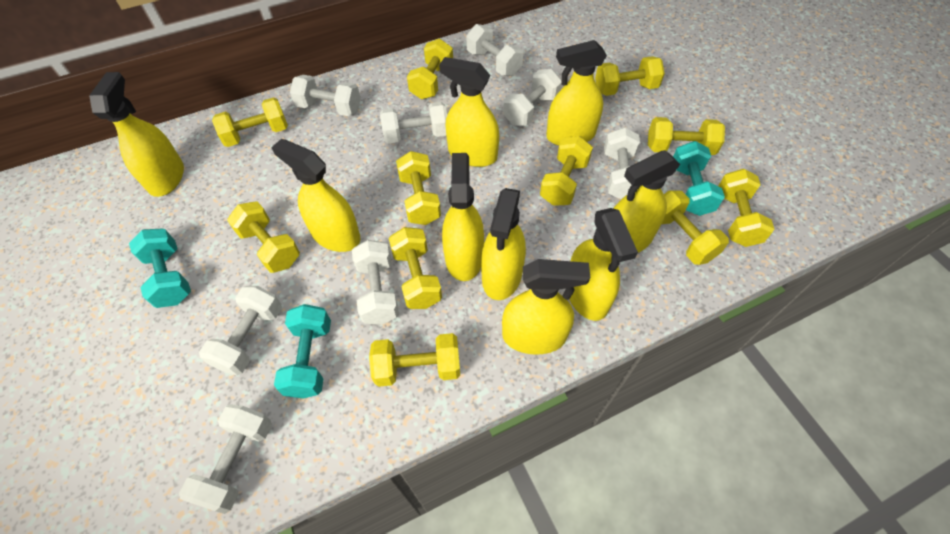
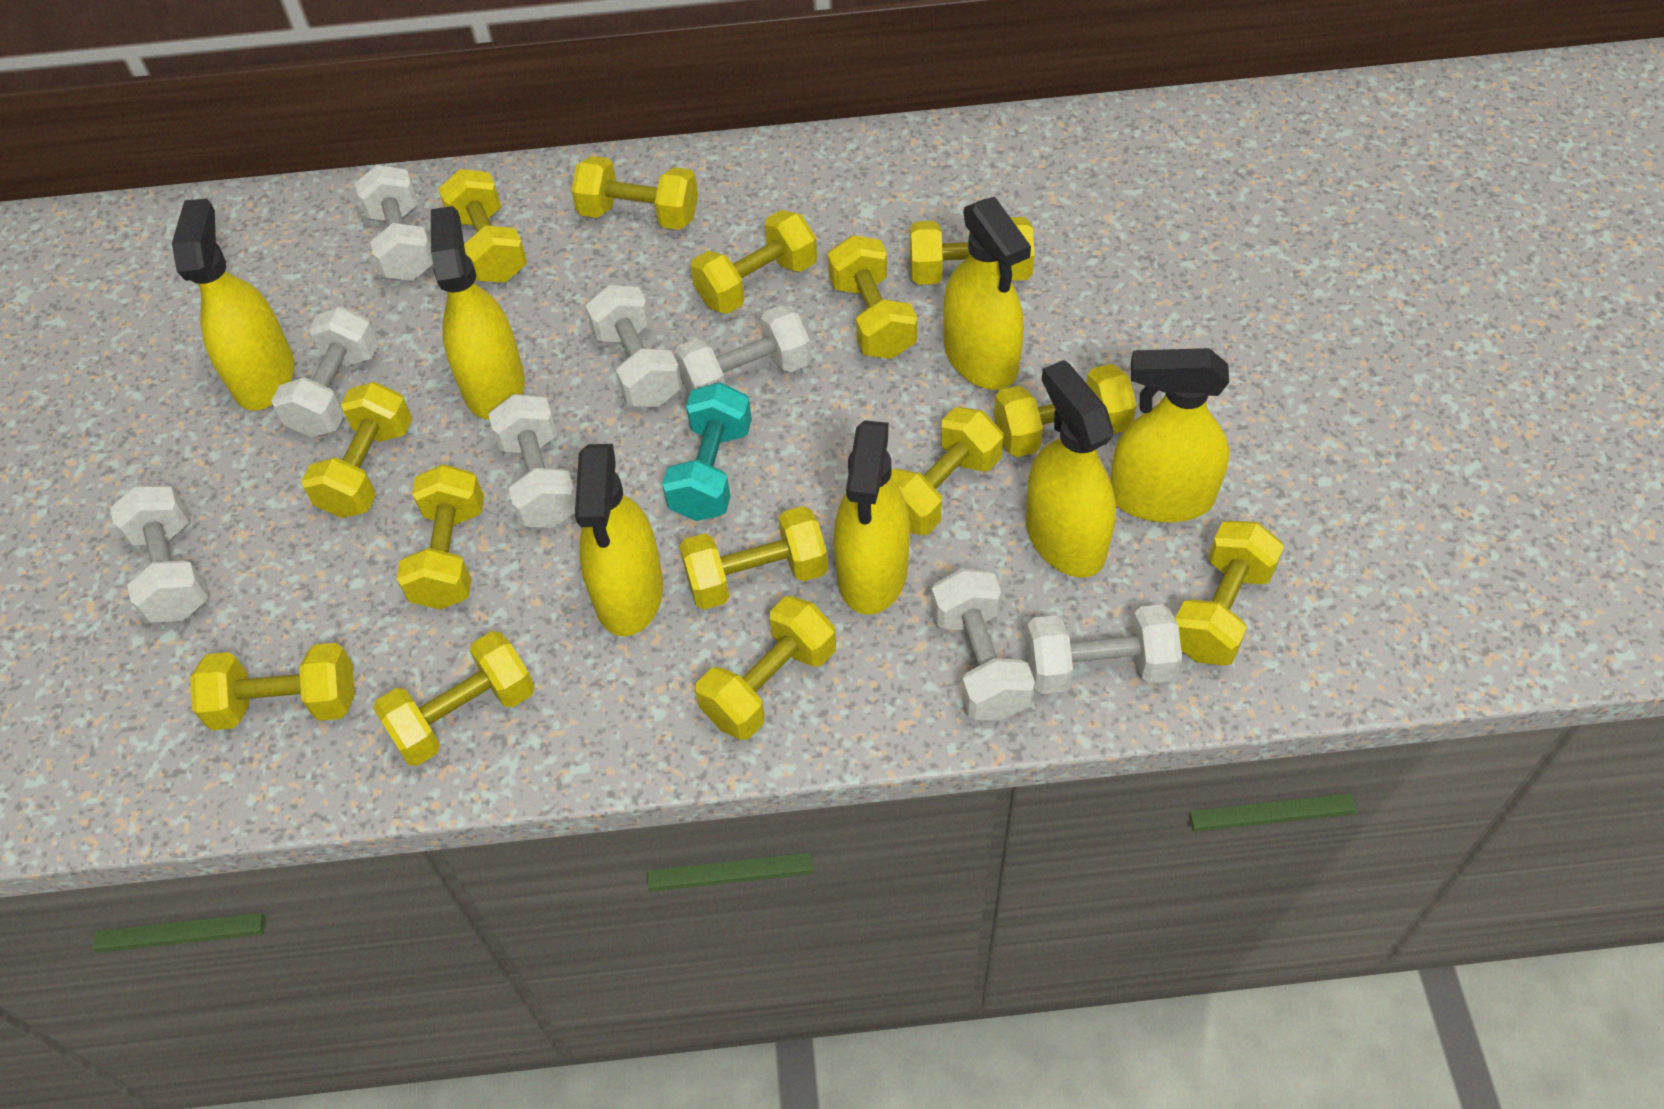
turquoise dumbbell: [129,229,191,308] [274,304,331,399] [673,141,725,216] = 3 -> [662,382,752,521] = 1
yellow dumbbell: [212,97,288,147] [227,201,300,273] [369,333,460,387] [389,227,442,309] [396,151,441,225] [407,39,453,99] [540,136,593,206] [595,56,665,96] [648,117,725,155] [662,190,729,265] [718,169,774,247] = 11 -> [190,643,355,730] [301,382,412,518] [373,631,535,766] [397,464,484,610] [438,169,527,283] [571,156,698,230] [679,506,828,610] [690,210,817,314] [695,596,836,740] [828,235,917,359] [890,407,1003,535] [910,217,1034,285] [994,364,1137,457] [1175,521,1284,666] = 14
yellow spray bottle: [89,72,184,197] [271,139,361,252] [439,57,499,167] [442,153,484,281] [481,188,526,300] [502,259,590,355] [546,40,607,146] [569,208,638,321] [613,150,680,253] = 9 -> [172,199,294,411] [431,206,525,420] [575,444,663,636] [834,420,910,615] [943,197,1031,390] [1026,360,1116,578] [1110,348,1229,522] = 7

